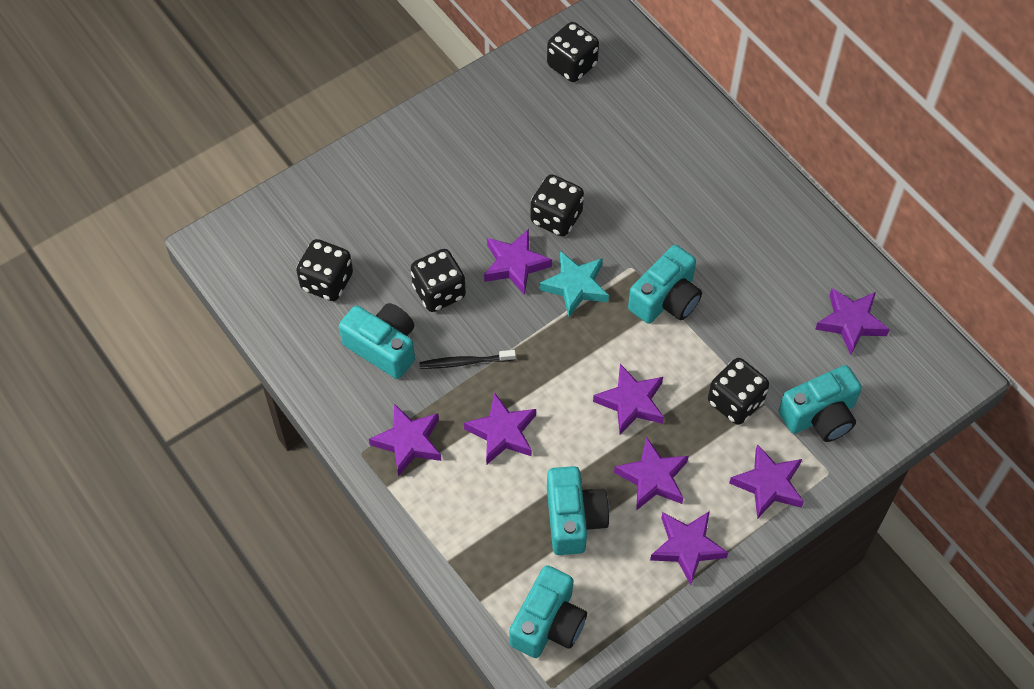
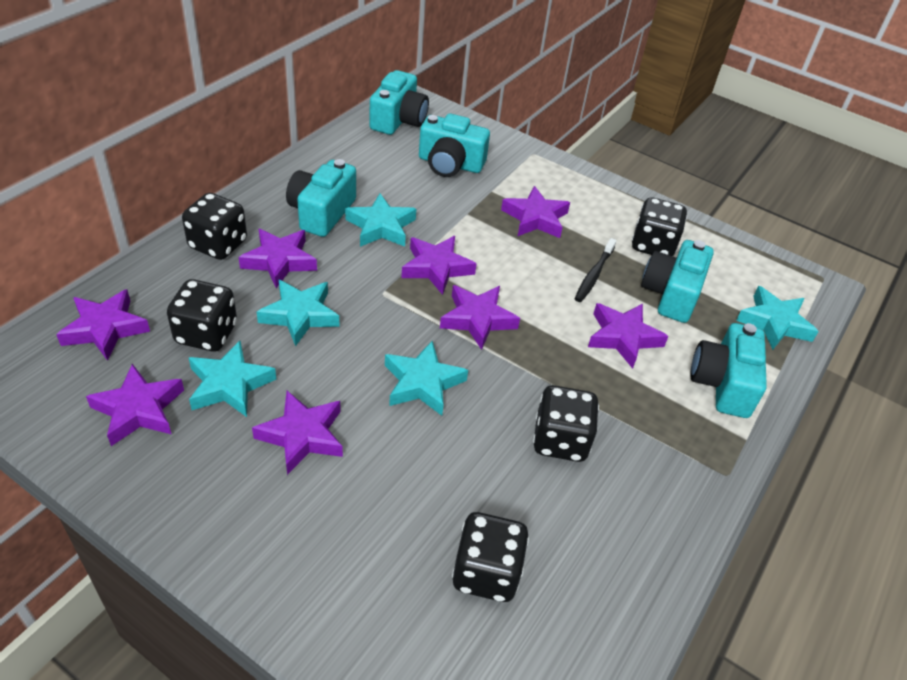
turquoise star: [539,251,609,317] = 1 -> [189,341,276,417] [257,280,339,346] [345,194,416,247] [385,341,468,416] [736,286,819,350] = 5

